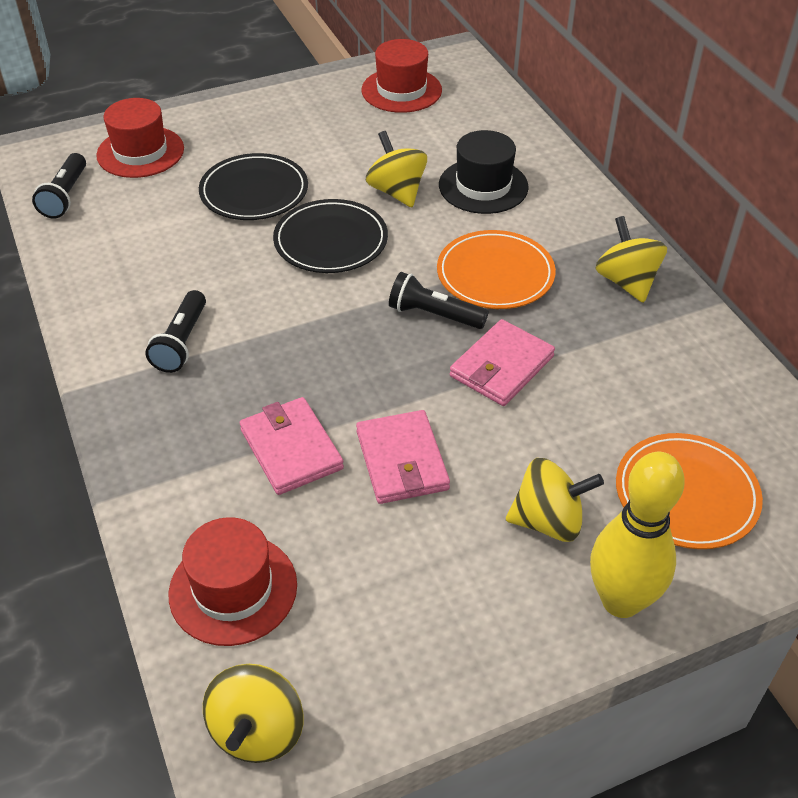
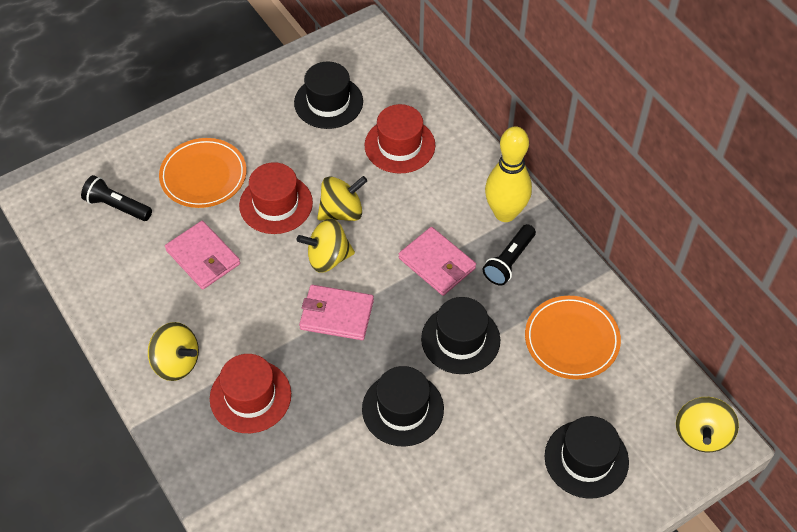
black flashlight: [32,153,86,218] [145,290,206,373] [389,272,489,329] = 3 -> [81,175,152,221] [483,224,536,286] = 2
black hat: [439,130,529,214] = 1 -> [294,61,363,129] [362,366,444,447] [421,297,500,374] [545,416,629,499] = 4
black plate: [199,153,308,220] [273,199,388,273] = 2 -> none = 0

